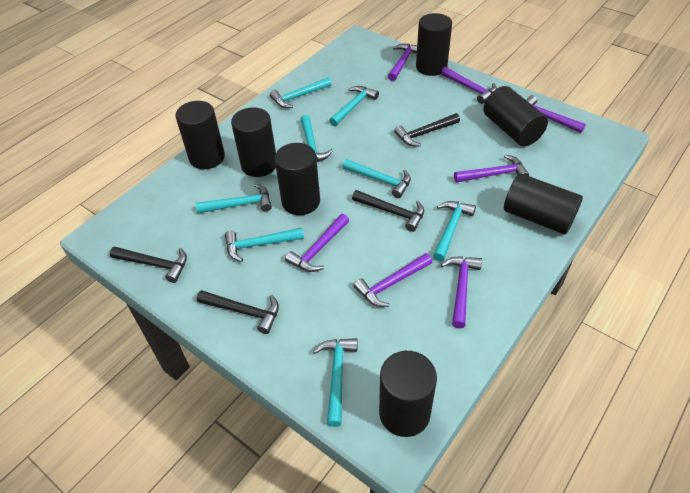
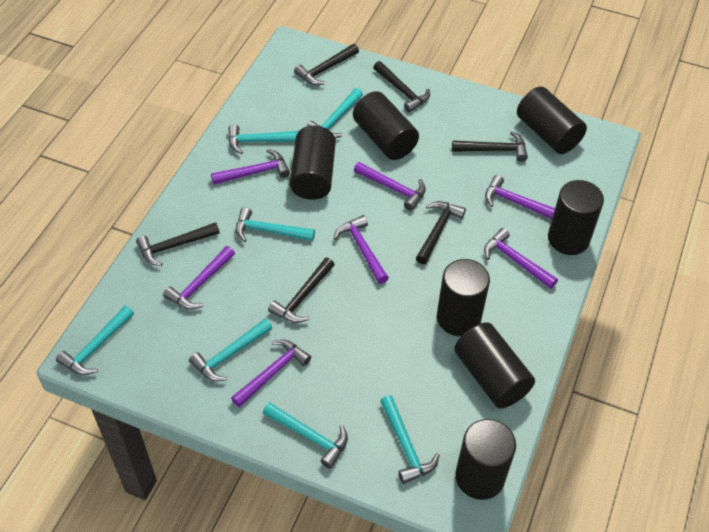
black hammer: [110,246,187,283] [197,290,279,334] [352,190,424,232] [394,113,460,147] = 4 -> [136,222,220,266] [268,258,335,323] [294,44,359,85] [373,61,430,113] [416,201,466,264] [452,131,528,162] = 6
turquoise hammer: [196,184,272,214] [225,228,304,262] [270,77,331,108] [300,115,333,162] [313,338,358,427] [329,86,379,126] [343,159,411,198] [433,201,476,261] = 8 -> [56,306,134,375] [189,319,272,381] [228,124,299,154] [236,207,315,242] [263,402,348,469] [306,88,363,138] [380,395,440,484] = 7

